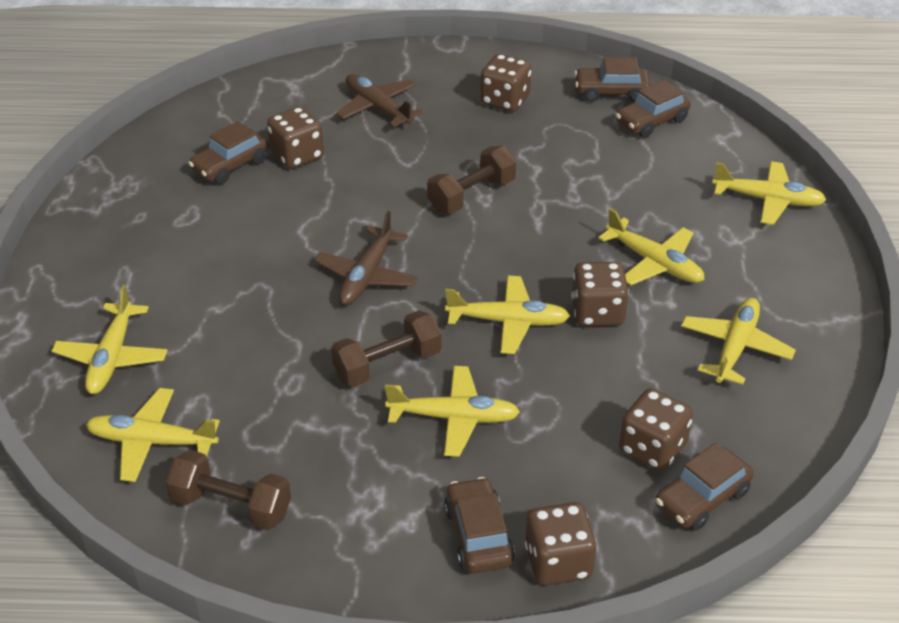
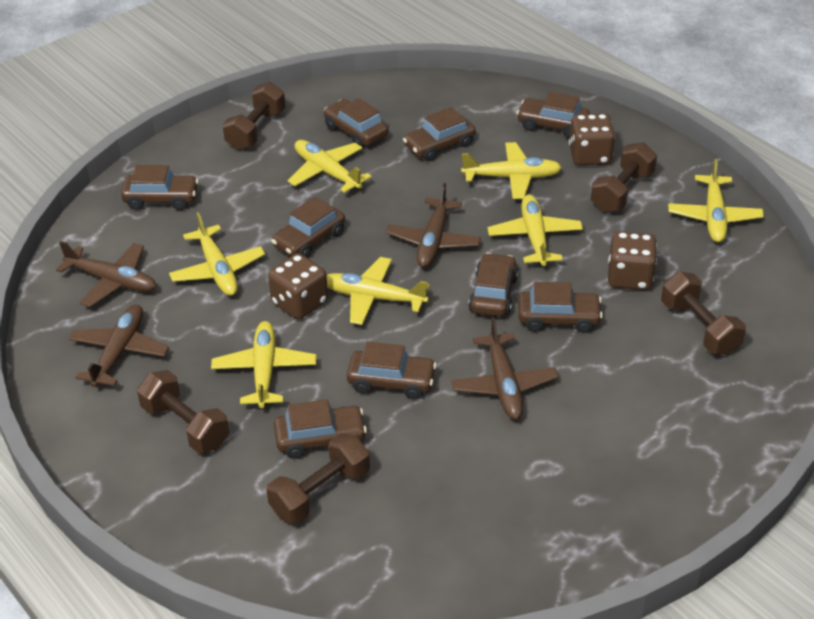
brown car: [188,121,269,184] [444,477,515,573] [574,57,650,102] [616,80,691,138] [655,442,753,531] = 5 -> [121,165,199,210] [271,197,345,258] [274,399,367,459] [324,98,388,147] [347,342,437,399] [403,107,476,161] [468,253,518,317] [516,92,590,139] [518,282,603,333] = 9
brown dice: [267,106,324,169] [480,54,531,112] [525,502,597,585] [572,262,629,326] [619,388,693,471] = 5 -> [268,253,328,319] [569,113,615,165] [608,231,657,290] = 3
brown dumbbell: [165,450,291,530] [331,310,442,387] [427,146,516,213] = 3 -> [137,370,229,453] [222,82,286,150] [267,433,370,524] [591,142,657,212] [661,272,746,355] = 5
brown plane: [314,211,418,305] [336,74,423,127] = 2 -> [56,241,156,307] [68,305,169,387] [386,183,481,268] [451,317,558,420] = 4

